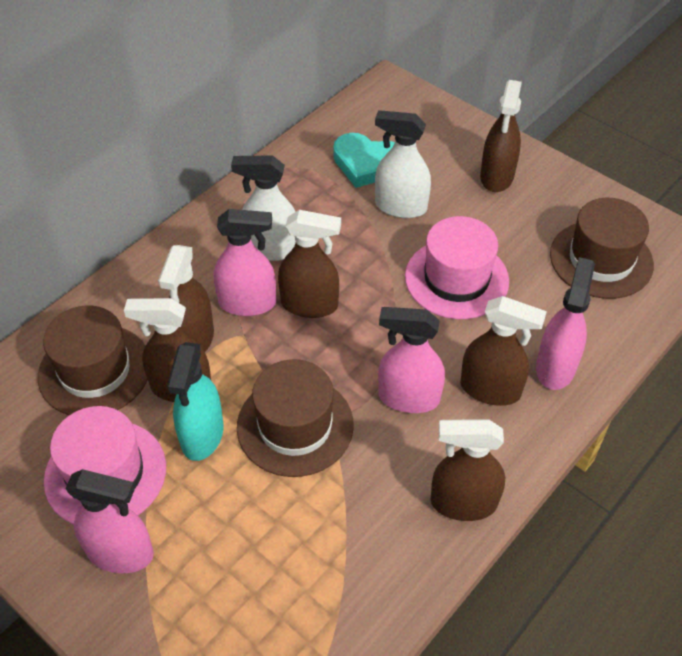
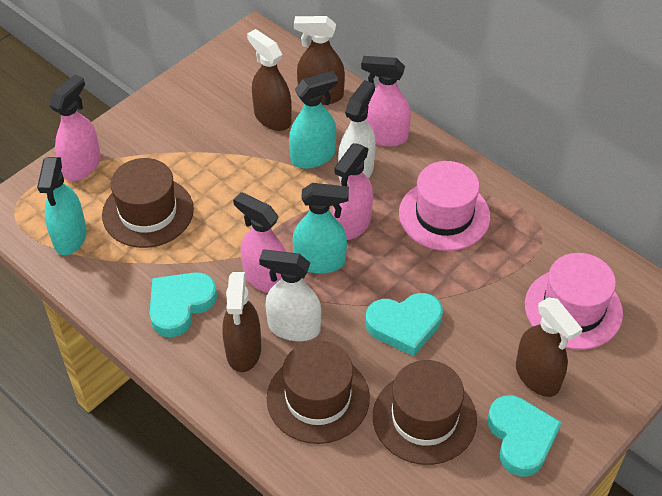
brown spray bottle: [124,298,211,402] [158,245,214,352] [278,210,341,318] [431,419,505,521] [460,296,547,406] [480,80,522,192] = 6 -> [223,272,261,372] [247,29,292,131] [294,16,345,105] [516,297,583,397] = 4
turquoise heart: [333,133,395,188] = 1 -> [149,272,217,337] [366,293,443,356] [488,395,562,477] = 3
turquoise spray bottle: [167,342,223,461] = 1 -> [37,157,87,255] [289,71,338,169] [292,183,349,274] = 3

